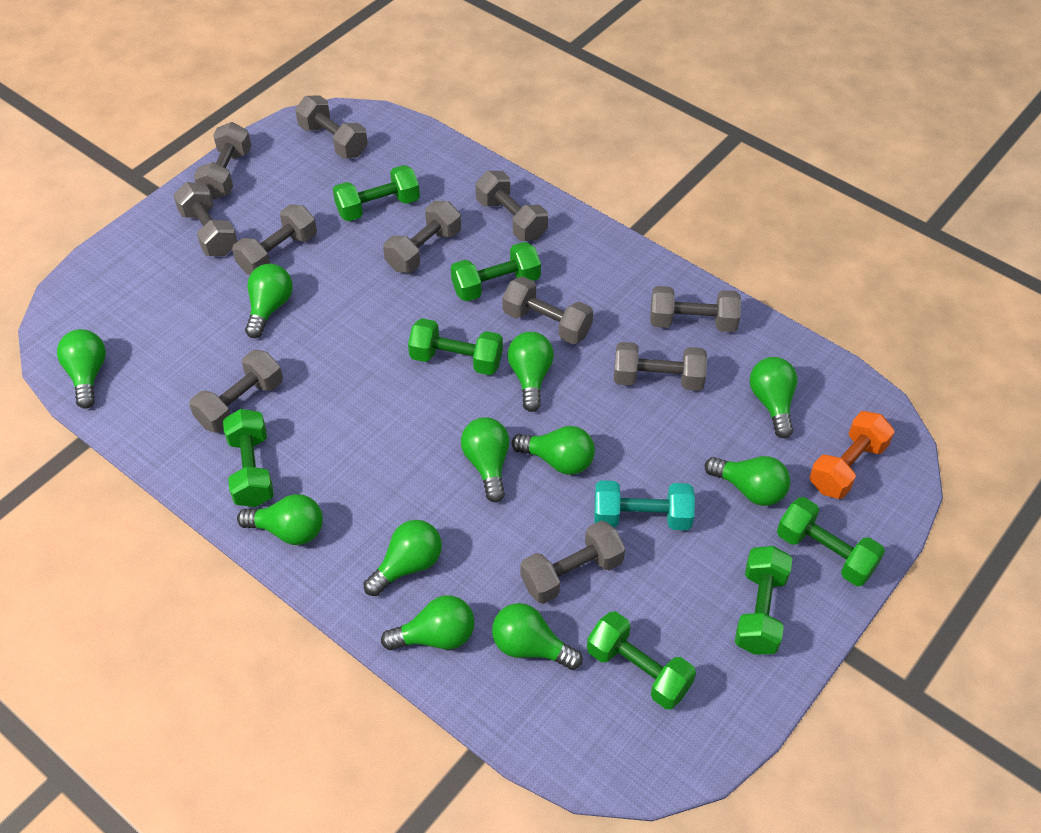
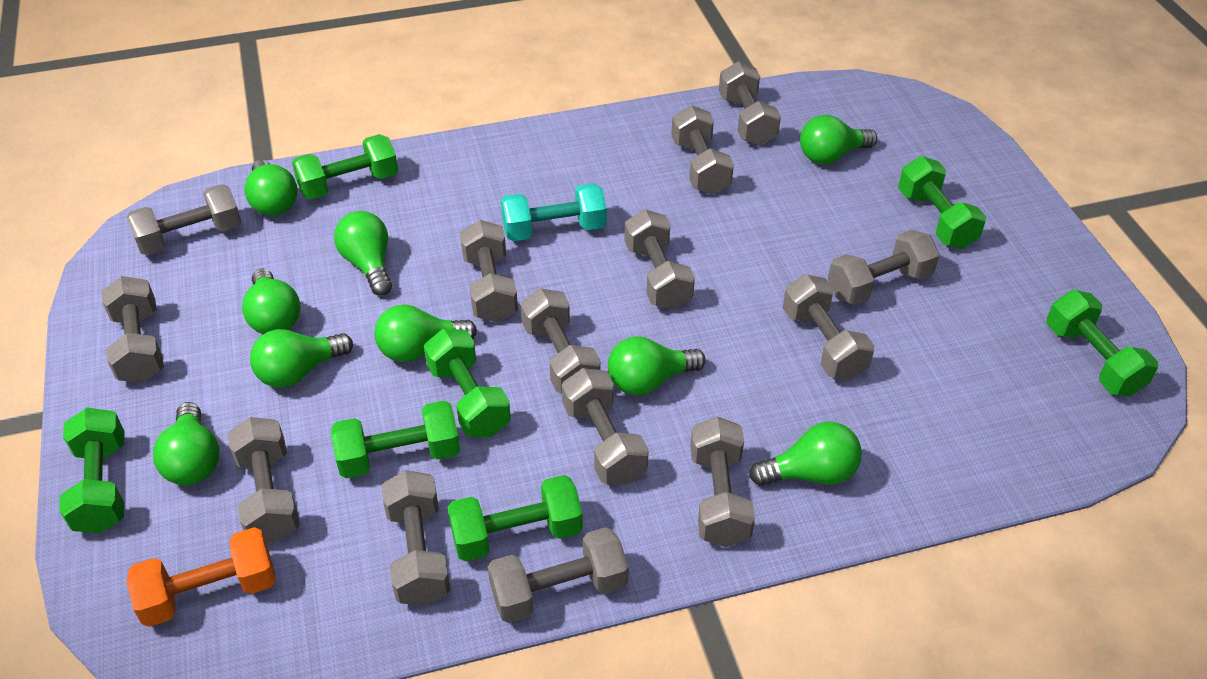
green light bulb: [57,329,106,409] [237,494,323,545] [245,263,293,338] [364,520,442,596] [381,595,474,650] [461,418,509,502] [492,603,583,670] [508,332,554,412] [512,426,595,475] [705,456,790,506] [750,357,797,438] = 11 -> [153,402,220,485] [242,269,301,334] [244,159,298,216] [250,329,353,388] [334,211,392,296] [374,304,477,362] [608,336,706,395] [749,422,862,486] [800,115,877,164] = 9
grey dumbbell: [173,182,238,256] [189,350,283,433] [194,122,251,200] [232,204,317,275] [295,96,368,158] [383,201,461,273] [475,171,548,241] [502,277,593,344] [520,521,625,604] [614,342,707,391] [650,286,741,332] = 11 -> [101,276,164,383] [127,184,241,255] [228,417,300,543] [381,470,450,606] [460,220,518,322] [488,527,629,623] [520,288,601,393] [562,368,649,485] [624,209,695,310] [671,105,734,194] [690,417,755,547] [719,61,781,146] [783,274,874,380] [828,230,940,305] = 14

